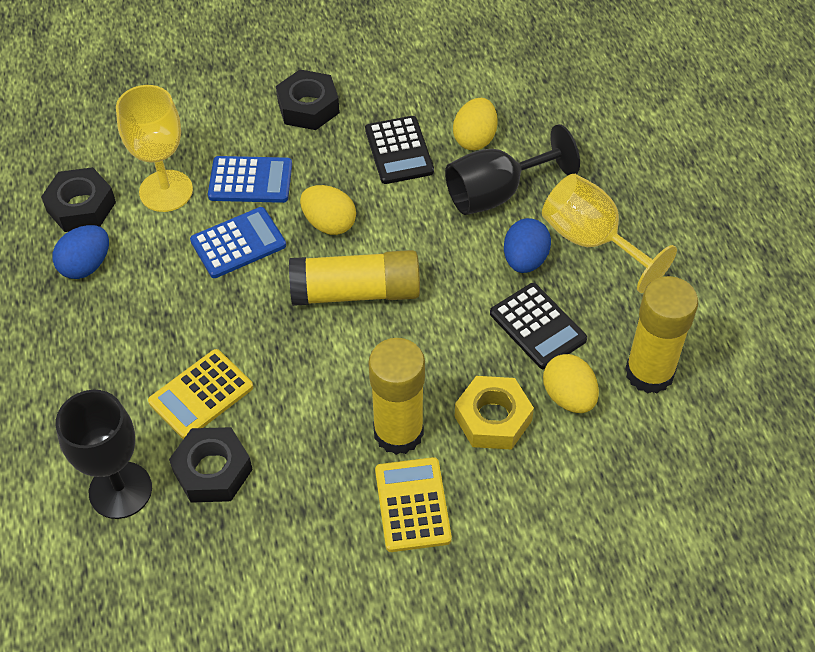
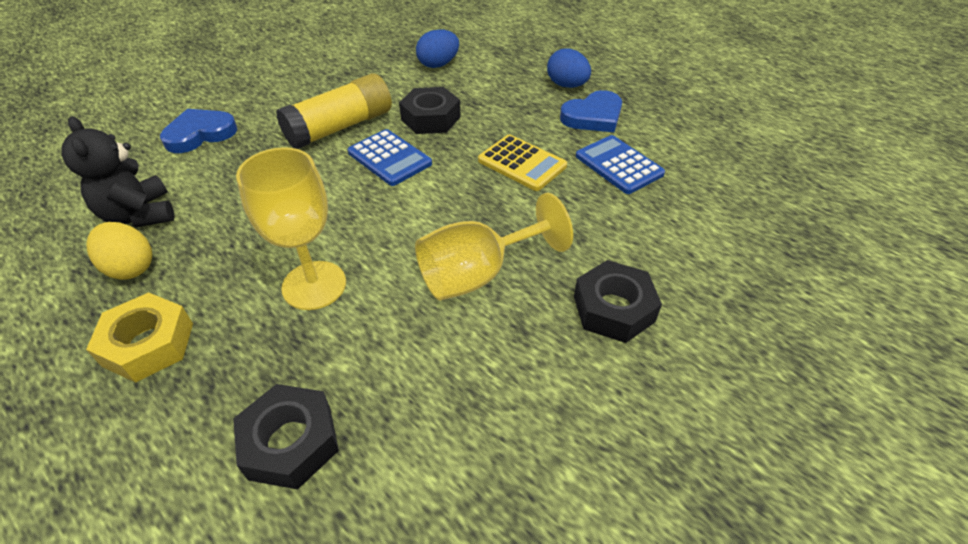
black calculator: [365,116,434,184] [490,283,587,369] = 2 -> none = 0
black goblet: [56,390,152,519] [445,124,580,215] = 2 -> none = 0
black teddy bear: none = 0 -> [61,116,175,227] = 1
blue heart: none = 0 -> [160,109,238,153] [560,90,622,132] = 2
yellow calculator: [148,349,253,439] [375,457,452,552] = 2 -> [478,135,567,191] = 1
yellow egg: [300,185,356,235] [453,98,498,150] [543,354,599,413] = 3 -> [86,222,152,280] = 1
yellow glue stick: [289,250,420,306] [369,338,425,455] [625,276,698,394] = 3 -> [276,73,392,149] = 1

